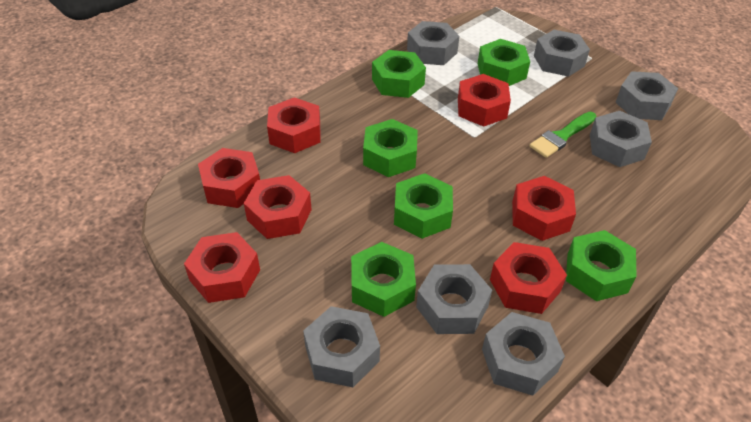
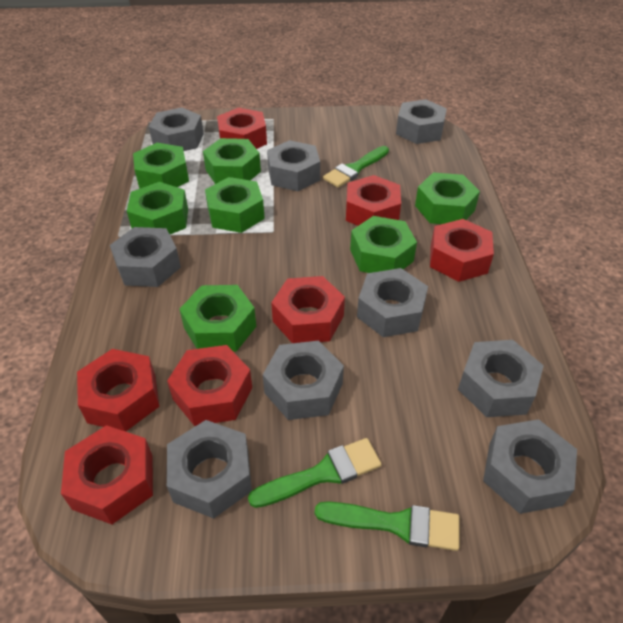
green brush: [530,112,596,158] = 1 -> [248,438,382,508] [315,502,459,551] [323,146,389,188] = 3
green nut: [351,242,416,317] [363,119,418,177] [372,50,426,98] [394,173,453,239] [478,39,530,86] [566,230,637,301] = 6 -> [127,182,188,234] [133,143,189,189] [179,285,256,352] [203,138,261,184] [205,177,265,233] [350,216,417,273] [415,172,480,224] = 7
grey nut: [303,306,380,387] [407,21,459,65] [416,264,492,334] [482,312,565,395] [534,30,590,77] [590,111,652,167] [615,71,678,120] = 7 -> [110,227,181,287] [149,107,204,151] [167,420,252,519] [263,341,344,420] [267,140,320,191] [357,268,428,337] [396,99,447,144] [458,340,544,417] [483,419,577,514] = 9

